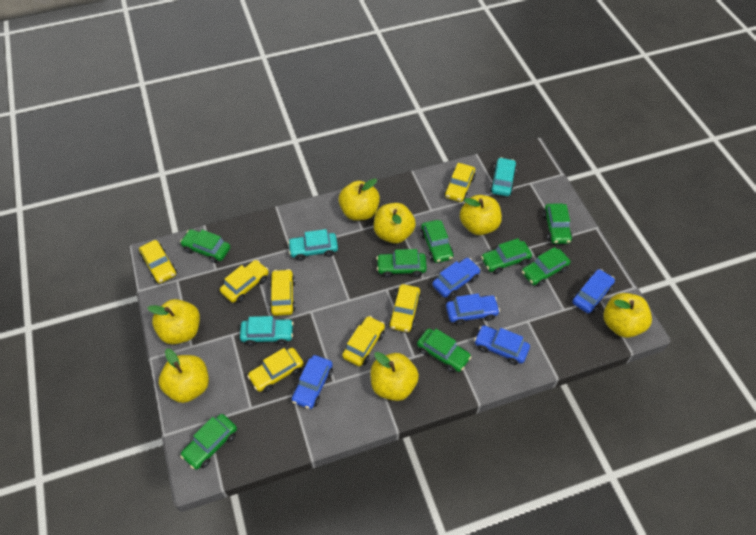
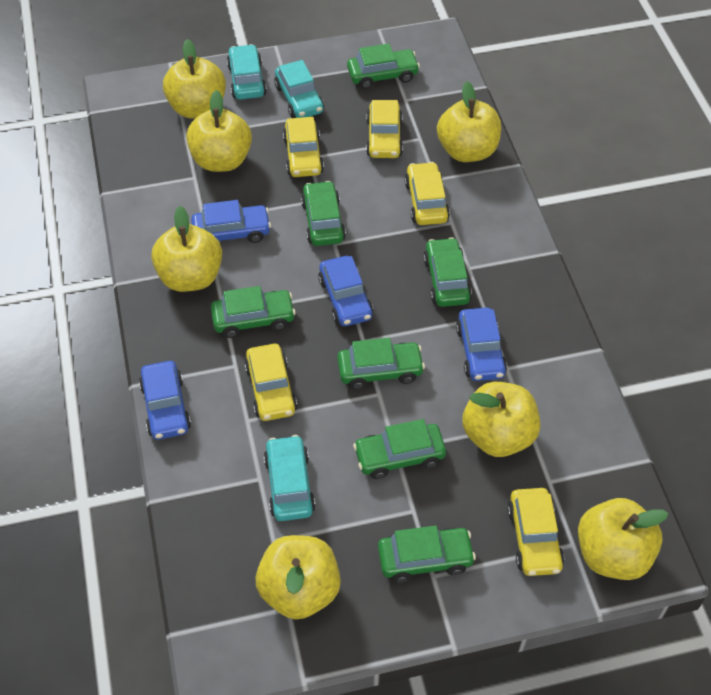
blue car: [292,355,333,409] [432,258,481,298] [446,294,500,325] [474,325,530,365] [572,269,615,313] = 5 -> [139,361,191,440] [191,200,271,243] [318,256,373,326] [456,307,507,381] = 4
green car: [180,229,230,263] [180,414,237,470] [376,249,427,278] [417,329,471,373] [420,220,454,263] [481,238,532,274] [522,247,570,287] [543,203,572,244] = 8 -> [211,286,296,338] [301,181,346,246] [337,338,425,389] [347,44,420,89] [353,419,446,479] [378,526,476,583] [423,237,472,307] = 7
yellow car: [139,240,177,283] [220,260,269,303] [247,348,304,392] [269,269,296,316] [342,316,385,366] [389,284,421,332] [444,163,476,202] = 7 -> [244,344,297,421] [283,117,324,177] [366,100,403,158] [405,162,450,225] [507,488,564,576] = 5

